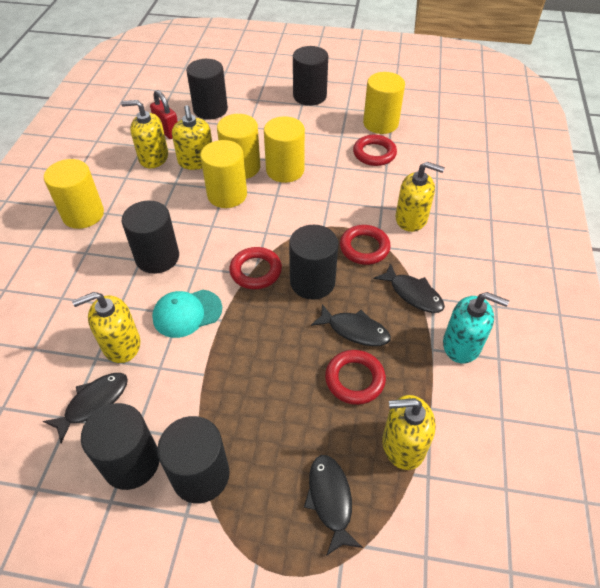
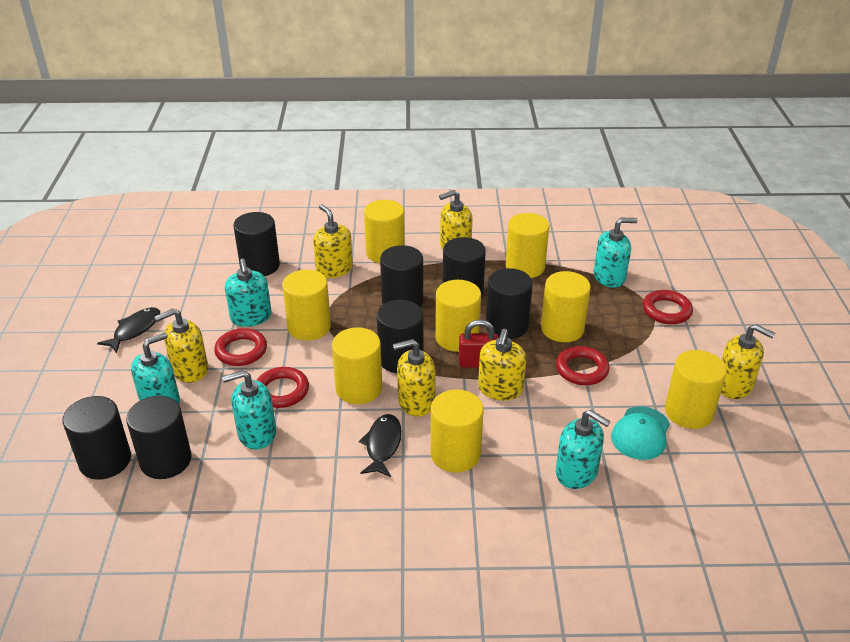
black cylinder: [81,403,159,490] [122,200,179,274] [157,416,230,503] [186,59,228,119] [289,225,338,300] [293,46,328,106] = 6 -> [62,396,131,480] [126,396,192,479] [233,212,280,276] [377,300,424,373] [380,245,423,307] [443,237,486,298] [486,268,533,339] = 7
black fish: [43,373,128,443] [304,455,363,556] [311,304,391,346] [374,263,445,313] = 4 -> [97,307,160,353] [359,414,402,477] = 2
turquoise soap dispenser: [443,292,509,364] = 1 -> [131,333,180,404] [222,370,276,449] [225,258,271,327] [556,410,611,489] [593,218,638,288] = 5
yellow cylinder: [44,159,104,229] [200,140,247,208] [217,114,260,179] [264,116,305,183] [363,72,405,134] = 5 -> [282,270,331,341] [332,327,382,404] [364,200,405,263] [431,390,483,472] [435,280,481,352] [506,213,549,278] [541,271,591,342] [665,350,727,429] = 8
yellow soap dispenser: [72,292,140,363] [121,100,168,168] [172,105,212,170] [382,395,436,470] [395,162,445,232] = 5 -> [154,308,208,383] [313,204,353,278] [393,339,436,417] [439,190,473,249] [478,329,526,400] [721,324,775,399] = 6

